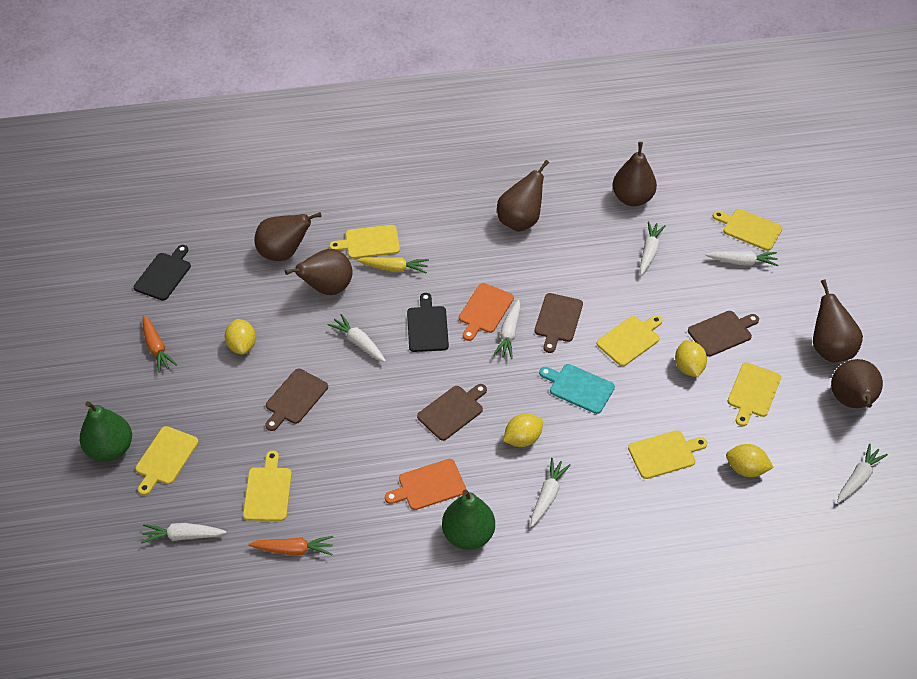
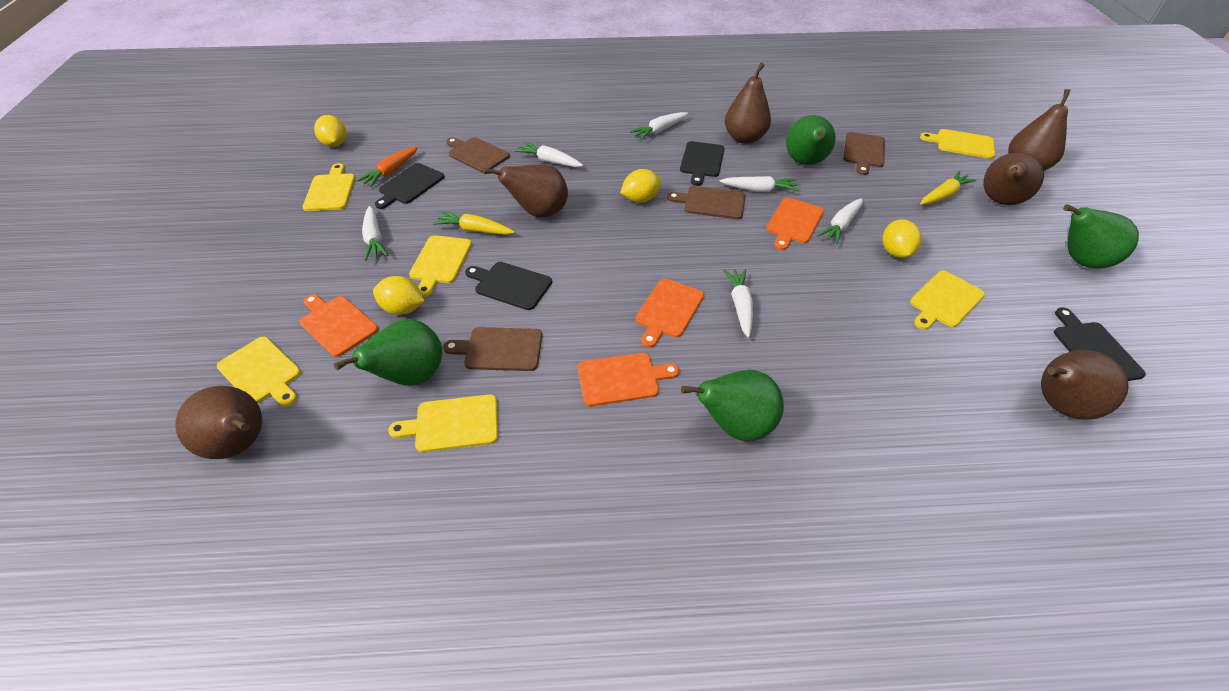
black cutting board: [134,245,191,301] [407,293,449,352] = 2 -> [375,163,444,209] [465,262,552,310] [680,141,725,186] [1054,308,1146,381] = 4
green pear: [80,401,132,462] [442,489,495,550] = 2 -> [334,319,442,386] [681,370,784,442] [786,115,836,165] [1063,204,1139,268] = 4
orange carrot: [143,315,177,373] [248,536,333,555] = 2 -> [356,146,418,187] = 1
orange cutting board: [385,459,466,510] [459,283,514,341] = 2 -> [299,294,378,357] [578,353,679,406] [635,279,704,348] [766,197,824,250] = 4
turquoise cutting board: [539,364,615,414] = 1 -> none = 0
white carrot: [141,523,226,544] [328,314,386,362] [493,299,521,359] [531,458,571,527] [640,222,666,275] [705,251,778,266] [837,444,888,503] = 7 -> [362,206,388,261] [515,142,583,167] [630,112,688,140] [719,176,799,192] [723,269,753,338] [817,198,863,245] = 6
yellow carrot: [357,257,429,274] = 1 -> [433,211,515,235] [920,171,977,205] = 2
yellow cutting board: [135,426,199,495] [243,450,292,521] [329,225,400,259] [597,315,663,366] [628,431,708,479] [713,209,783,251] [728,362,781,426] = 7 -> [217,336,301,406] [303,163,355,211] [388,394,498,452] [409,235,472,297] [910,271,985,330] [920,129,995,159] = 6

